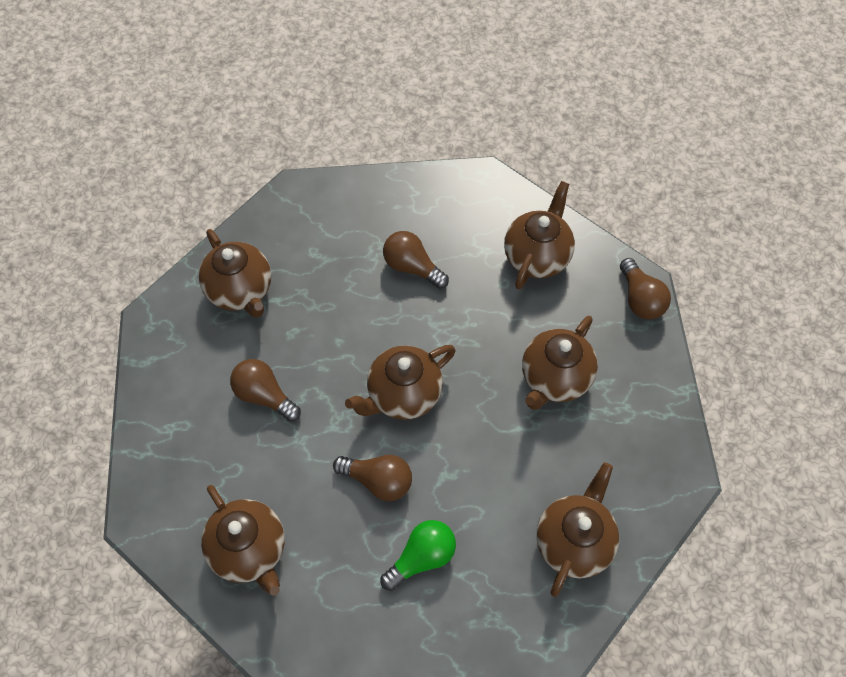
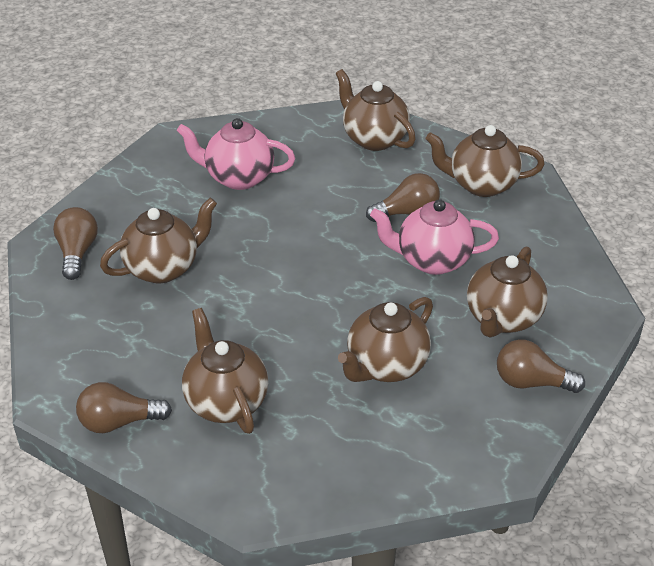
green light bulb: [380,520,456,591] = 1 -> none = 0
pink teapot: none = 0 -> [177,118,295,190] [370,199,499,275] = 2

